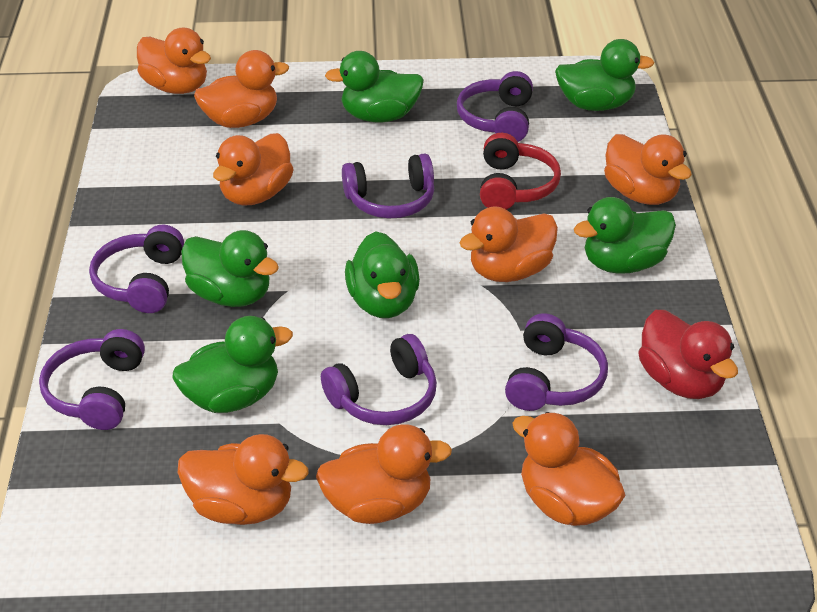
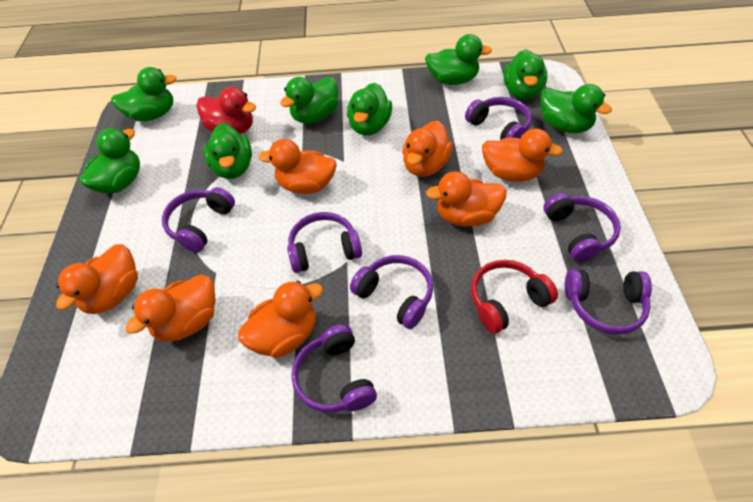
green duck: [173,316,293,413] [181,230,279,307] [325,51,424,122] [345,231,420,318] [555,39,655,111] [574,197,676,274] = 6 -> [79,128,140,194] [111,67,176,121] [204,123,252,179] [280,77,338,124] [347,83,392,136] [425,34,492,85] [503,49,547,100] [540,84,612,133] = 8
orange duck: [137,28,211,94] [178,434,309,525] [194,50,289,128] [213,133,294,206] [316,424,452,524] [459,206,558,282] [512,412,625,526] [604,134,692,205] = 8 -> [56,244,138,314] [126,274,216,342] [238,281,323,358] [258,139,337,194] [402,121,453,177] [426,171,507,227] [482,129,563,182] = 7
purple headphones: [39,329,145,430] [89,225,184,313] [321,334,437,425] [342,154,434,218] [457,71,533,142] [505,313,608,411] = 6 -> [162,187,235,253] [287,212,362,273] [291,324,377,413] [350,255,433,329] [465,97,532,140] [543,193,621,262] [565,269,652,335] = 7

